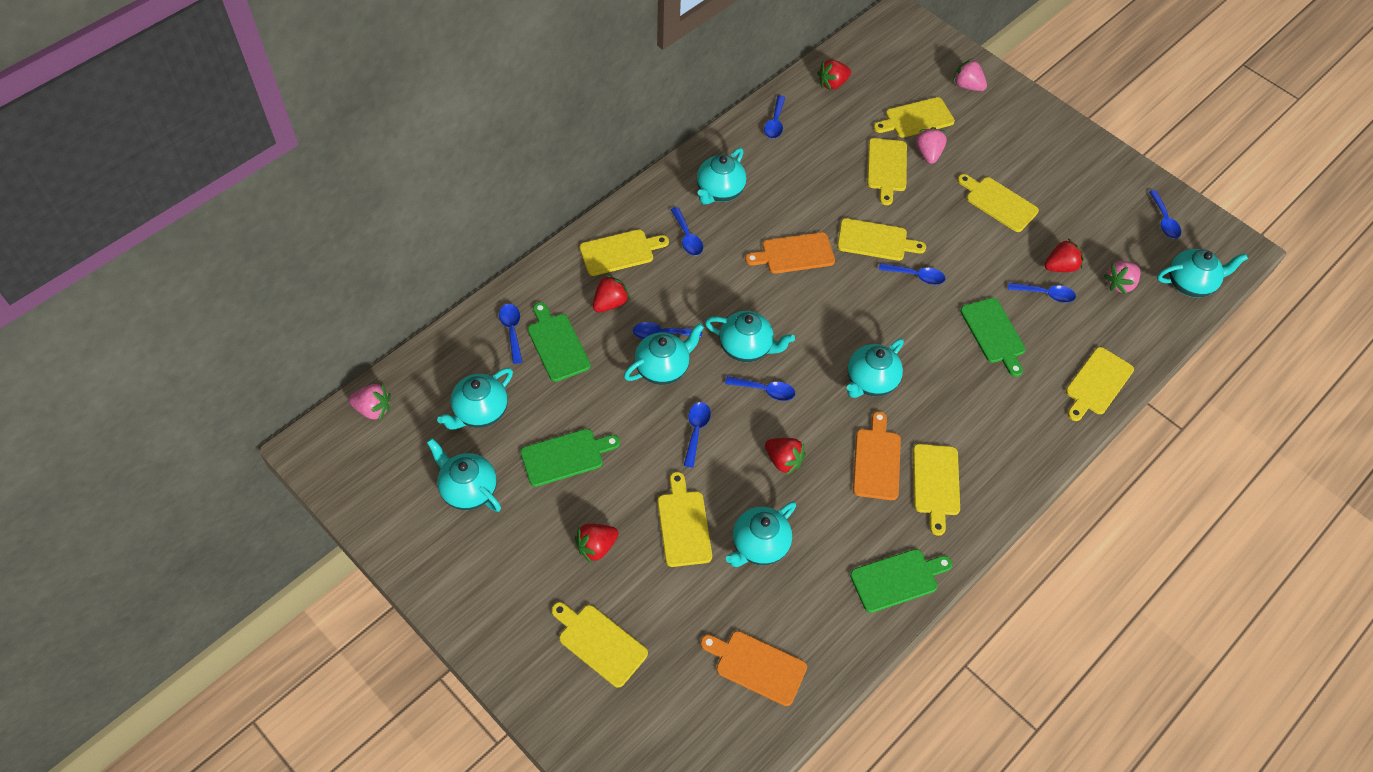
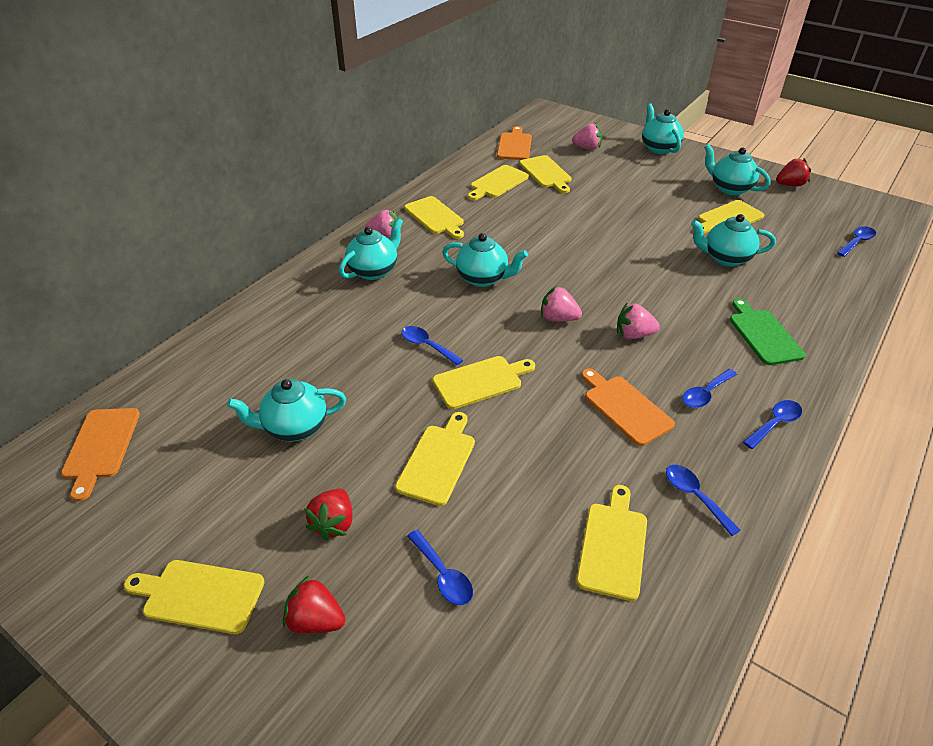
blue spoon: [499,304,522,364] [633,322,702,339] [671,207,703,256] [684,402,711,468] [725,376,795,401] [764,95,785,139] [879,263,945,285] [1008,283,1076,303] [1149,190,1181,239] = 9 -> [401,326,463,365] [407,530,473,605] [666,465,740,536] [682,369,737,408] [743,400,802,449] [837,226,876,257] = 6
green cutting board: [520,429,620,487] [528,302,591,382] [850,549,952,613] [960,298,1026,377] = 4 -> [730,298,806,365] = 1
red strawberry: [575,524,618,563] [593,274,630,312] [765,438,806,475] [817,59,851,90] [1044,238,1084,272] = 5 -> [283,576,345,634] [304,489,353,541] [776,158,811,186] = 3
turquoise teapot: [427,438,501,512] [437,368,513,430] [624,323,704,385] [697,148,746,205] [705,311,795,362] [726,501,796,567] [847,338,904,398] [1157,249,1248,298] = 8 -> [227,379,346,442] [339,218,403,280] [442,233,528,287] [642,104,684,154] [691,214,776,266] [704,144,771,195] = 6
yellow cutting board: [551,602,648,688] [579,229,669,276] [658,472,712,567] [837,218,926,261] [867,138,907,205] [874,97,955,138] [913,444,960,536] [958,174,1039,232] [1066,347,1134,421] = 9 -> [124,560,264,634] [395,412,475,506] [404,196,464,239] [432,356,535,409] [468,165,529,200] [519,155,571,193] [576,485,647,601] [698,200,764,234] = 8

